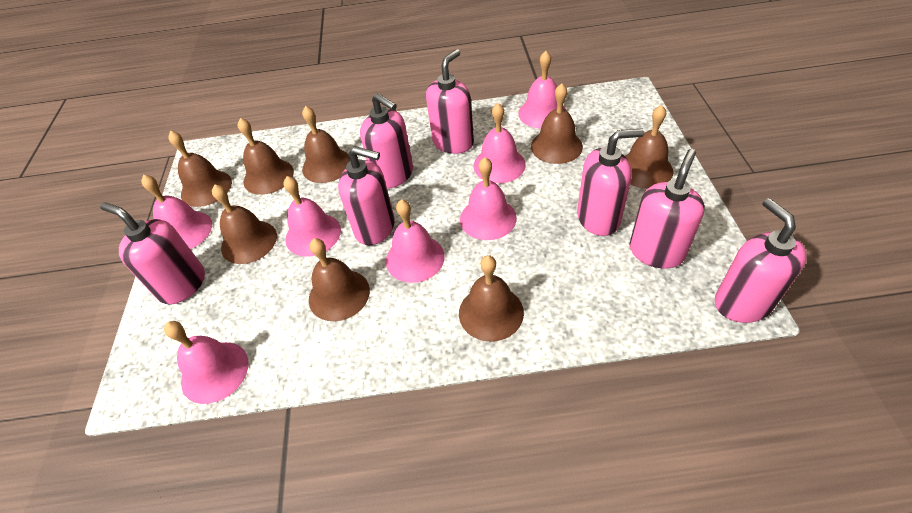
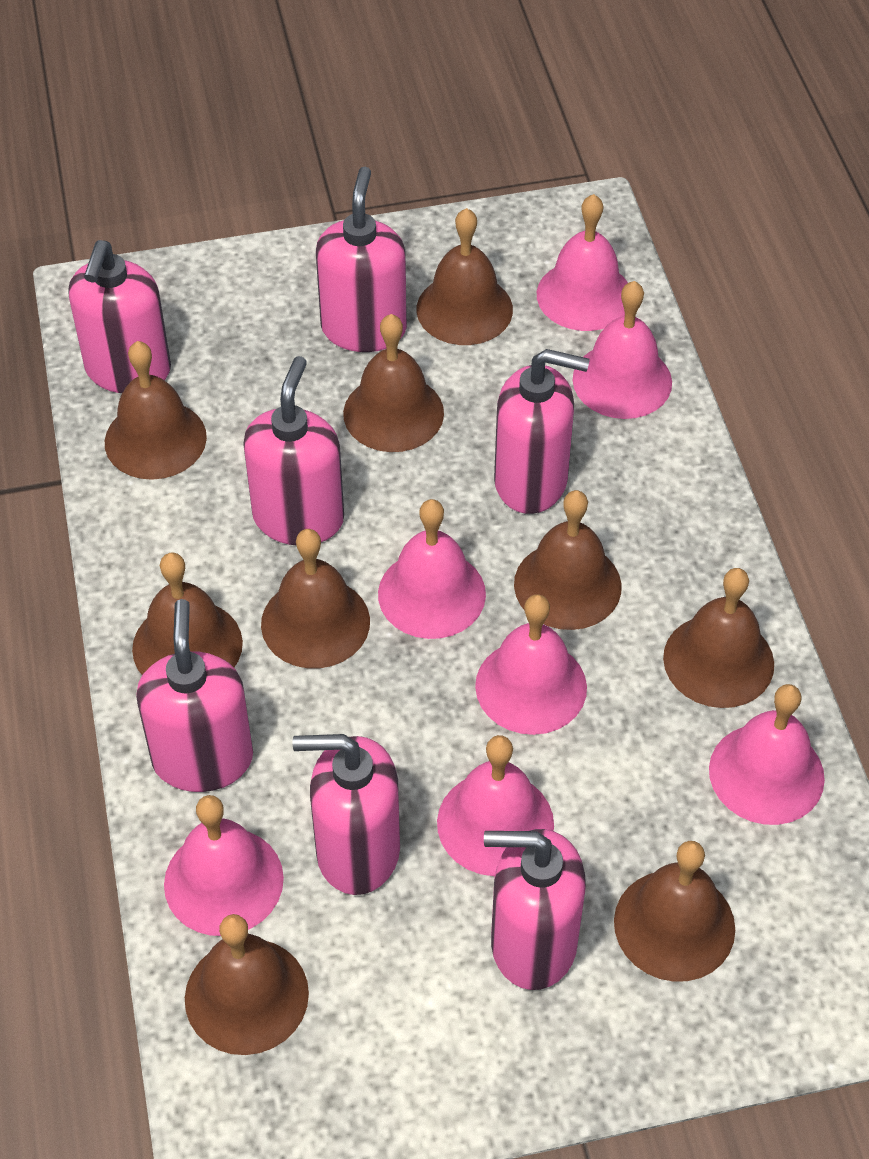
brown bell: [168,131,232,207] [212,184,277,264] [238,118,294,195] [302,106,350,183] [309,238,370,321] [459,255,524,342] [531,83,583,164] [625,105,673,189] = 8 -> [105,341,207,480] [132,552,243,675] [185,914,309,1055] [261,529,370,668] [343,314,444,452] [416,208,513,345] [514,490,622,630] [614,841,735,982] [663,568,774,708] = 9

